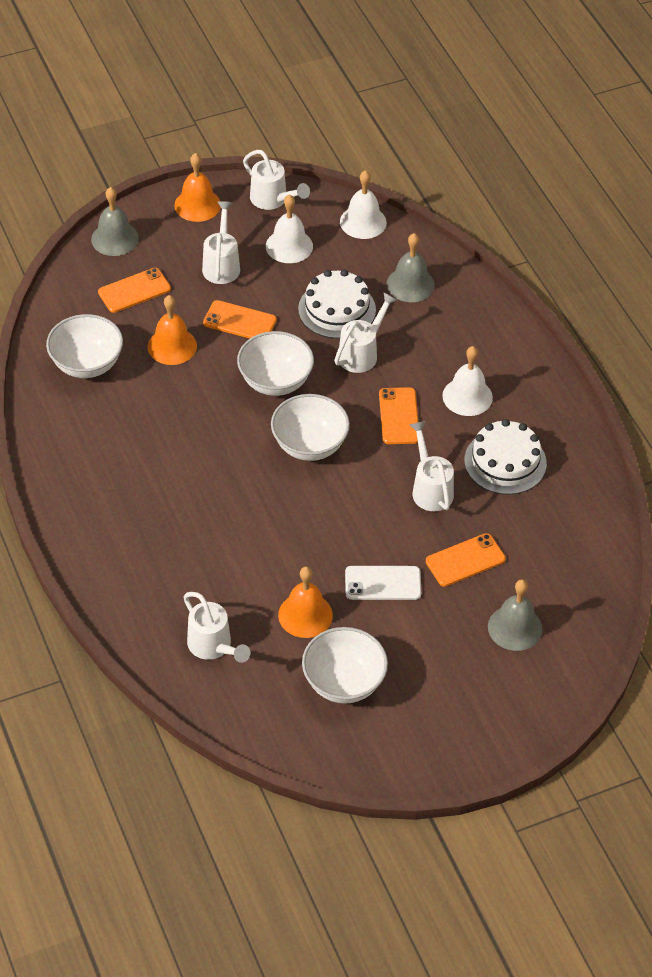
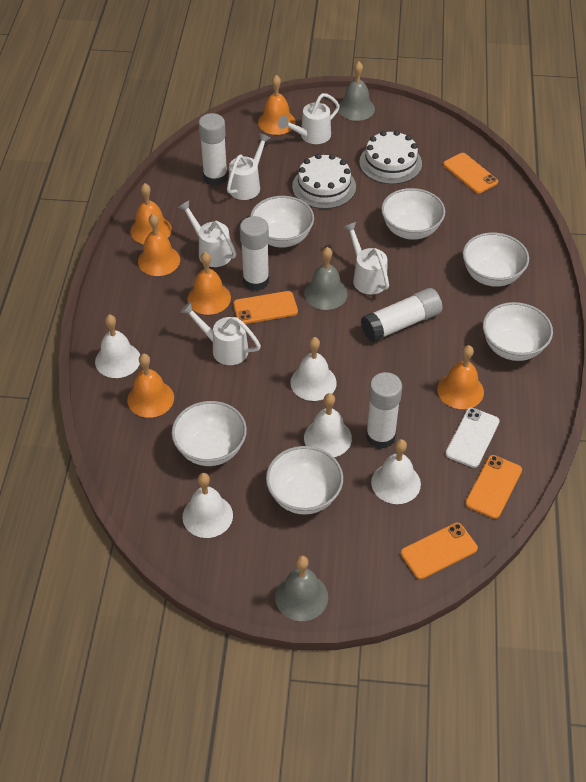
orange bell: [148,295,197,365] [174,153,221,222] [278,567,333,638] = 3 -> [127,354,174,418] [130,183,172,244] [138,214,180,276] [188,252,231,315] [258,75,296,135] [437,345,484,409] = 6
white bell: [266,194,313,263] [340,170,387,239] [442,346,493,416] = 3 -> [95,314,140,378] [183,473,233,538] [290,337,337,401] [304,393,352,457] [371,439,421,504] = 5
white bowl: [46,314,123,378] [237,331,314,396] [271,394,350,461] [302,627,388,704] = 4 -> [172,401,247,466] [250,196,314,248] [266,446,343,515] [381,188,445,240] [463,233,529,287] [483,302,553,361] = 6
white glue stick: none = 0 -> [198,113,228,186] [240,216,269,291] [361,288,442,342] [366,372,402,449] = 4

